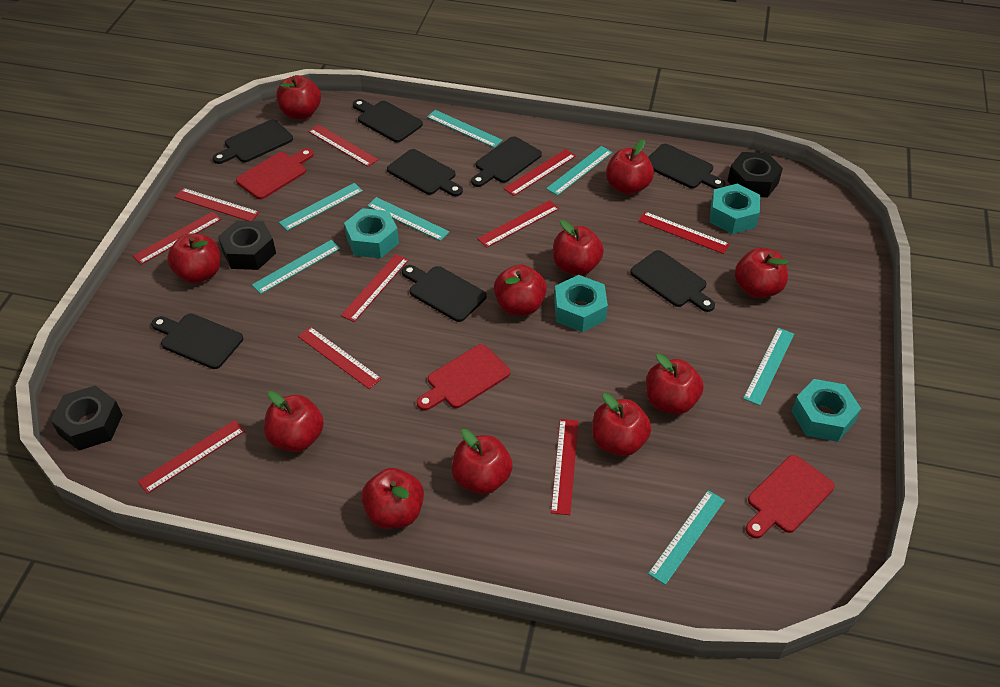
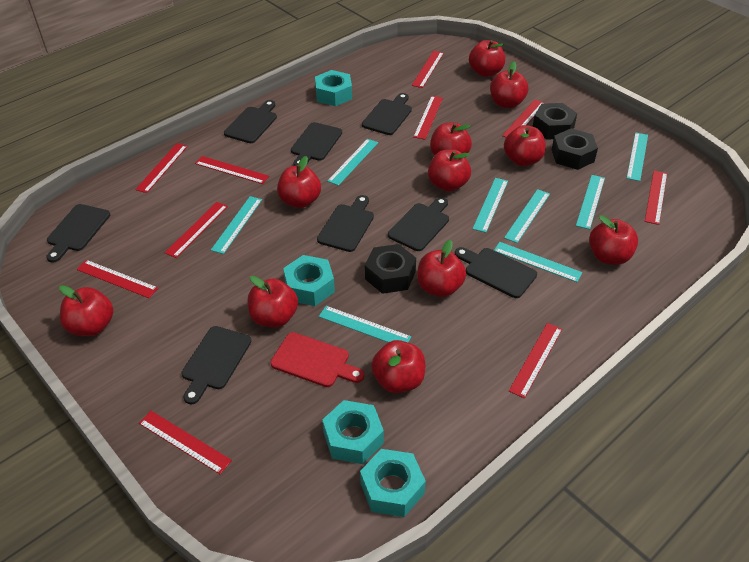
red cutting board: [236,148,314,199] [417,344,510,411] [746,455,835,539] = 3 -> [270,332,365,387] = 1
turquoise ruler: [252,240,340,294] [279,183,363,231] [367,197,450,241] [427,110,503,148] [546,146,613,196] [648,490,725,585] [743,328,794,406] = 7 -> [211,196,262,254] [319,306,411,343] [327,139,378,186] [473,178,508,233] [494,242,582,282] [504,189,550,243] [576,175,605,229] [626,132,648,181] = 8

